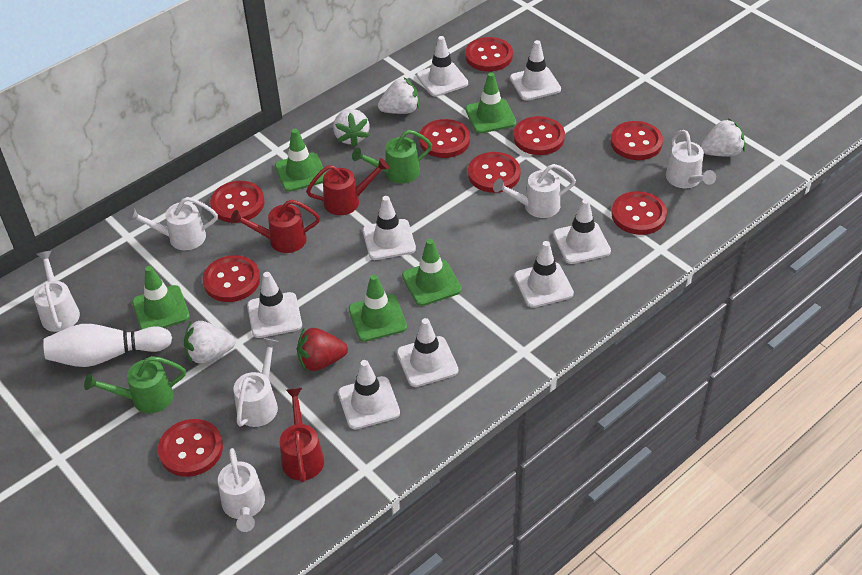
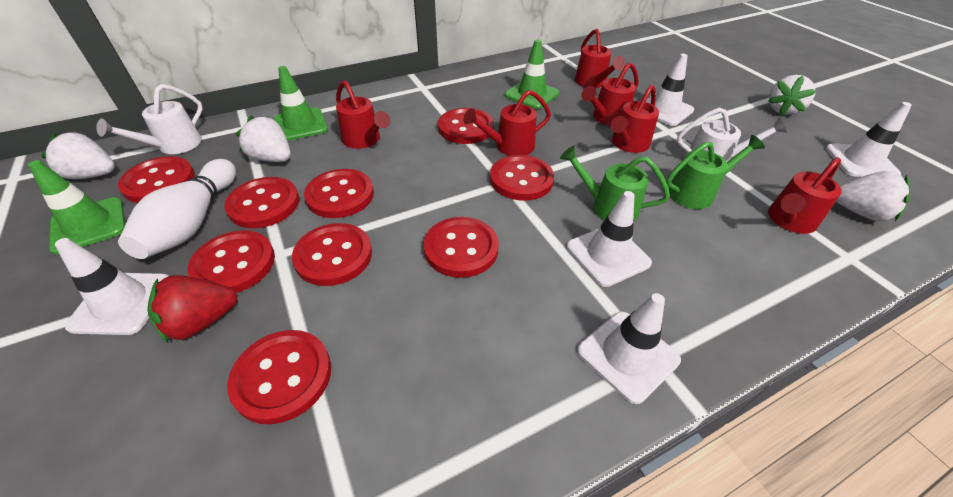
green traffic cone: [132,266,190,330] [275,129,326,192] [349,274,407,342] [402,239,462,306] [465,72,516,133] = 5 -> [28,160,125,254] [273,66,328,141] [505,39,559,109] = 3
red watering can: [230,199,320,253] [280,388,324,482] [306,158,390,215] = 3 -> [336,80,390,149] [463,90,551,156] [575,29,626,88] [581,63,638,126] [610,85,659,153] [768,157,842,234] = 6
white traffic cone: [247,272,302,338] [338,360,400,430] [363,196,416,260] [397,318,459,387] [416,36,468,97] [510,40,561,101] [514,241,574,308] [553,199,611,264] = 8 -> [55,238,168,335] [567,191,652,287] [577,293,681,404] [646,54,694,126] [826,102,912,177] = 5
white watering can: [34,251,80,332] [127,197,218,250] [218,448,265,532] [233,338,279,427] [493,164,576,218] [666,130,716,188] = 6 -> [96,84,203,154] [677,107,787,162] = 2

